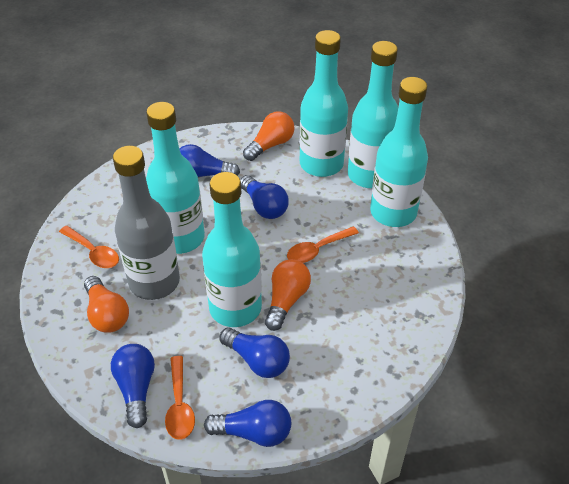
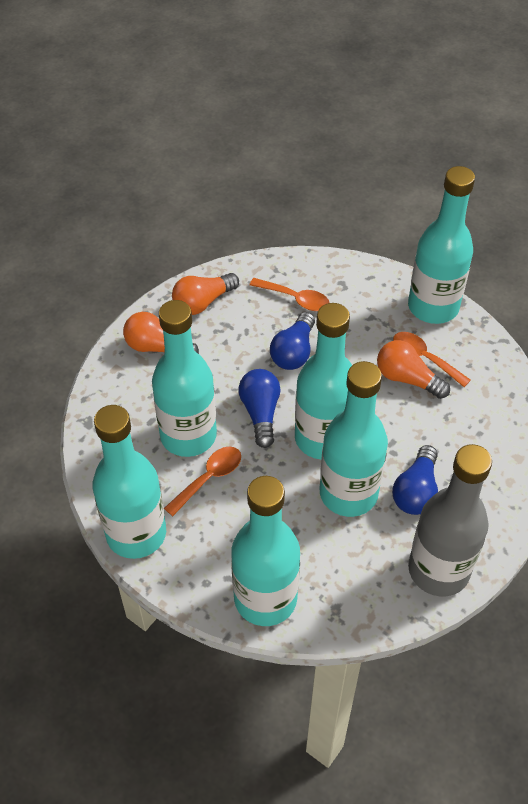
blue light bulb: [111,344,155,428] [179,144,240,177] [204,400,291,447] [219,327,290,378] [240,175,289,219] = 5 -> [238,369,281,448] [270,312,315,370] [392,445,438,515] = 3
turquoise bottle: [146,102,205,254] [202,172,262,327] [299,30,348,177] [348,41,398,188] [370,77,428,227] = 5 -> [92,405,166,559] [152,300,217,457] [231,476,300,626] [295,303,352,459] [320,361,388,517] [408,166,475,324] = 6

